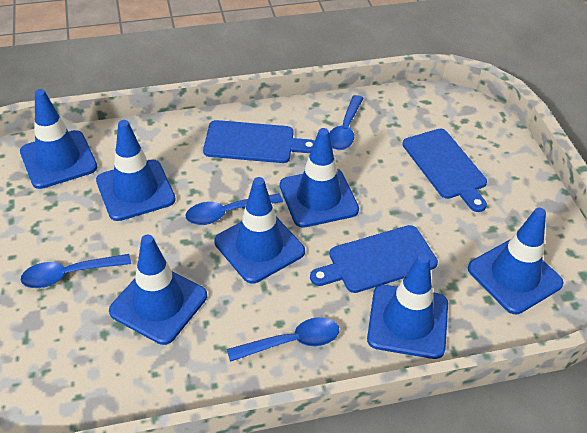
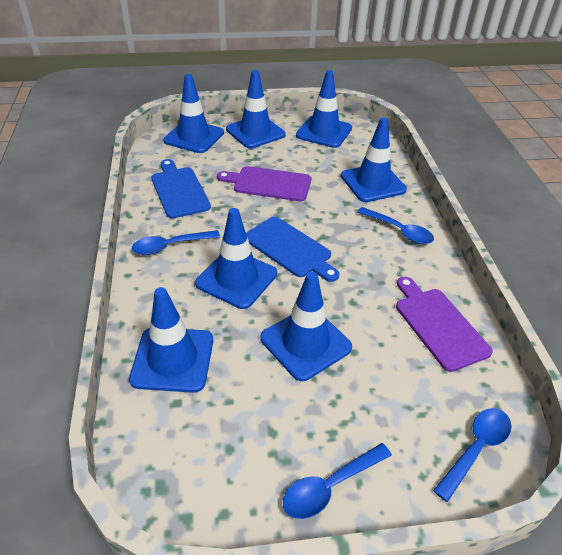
blue cutting board: [203,120,315,163] [310,225,438,293] [402,129,487,212] = 3 -> [151,159,211,219] [246,217,340,282] = 2
purple cutting board: none = 0 -> [217,166,311,201] [396,277,493,372] = 2

